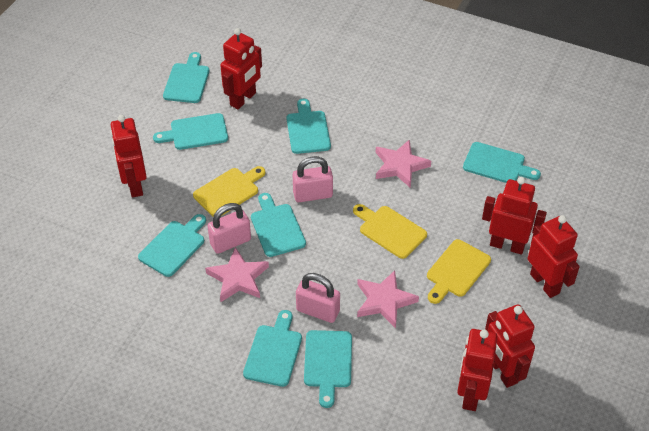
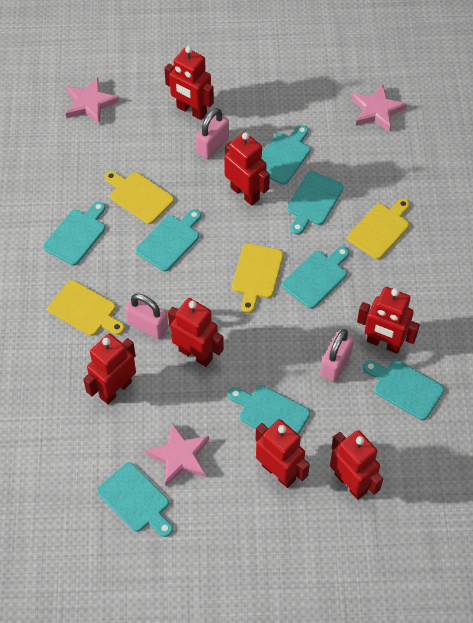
red robot: [110,115,147,197] [220,28,262,109] [457,329,497,411] [482,177,547,255] [485,304,535,388] [528,215,580,298] = 6 -> [83,333,136,404] [164,46,214,120] [168,298,224,367] [224,132,270,206] [256,419,310,488] [330,430,383,500] [357,287,420,354] = 7
yellow cutting board: [193,166,265,217] [353,204,427,259] [427,239,491,304] = 3 -> [48,280,125,336] [104,171,174,224] [232,243,283,313] [347,198,410,259] = 4

